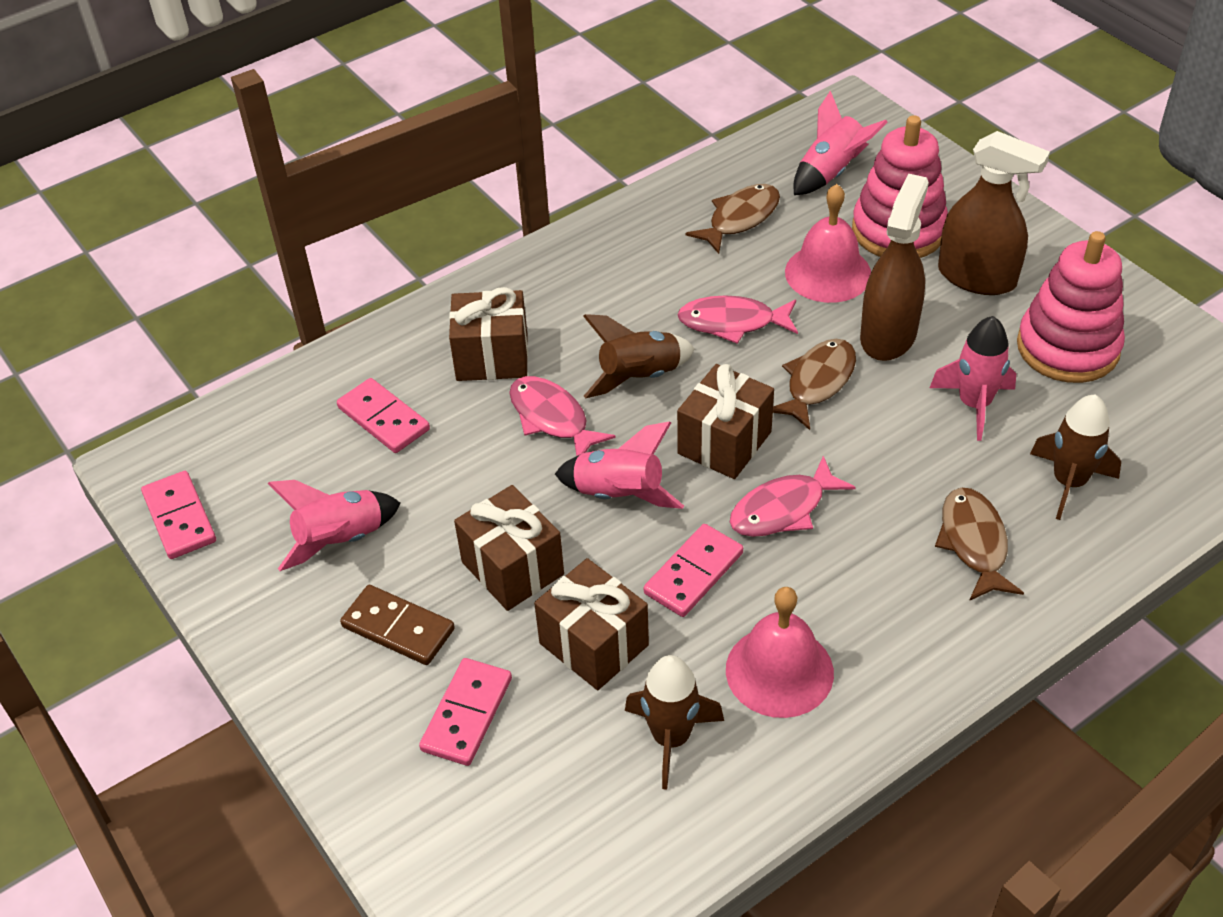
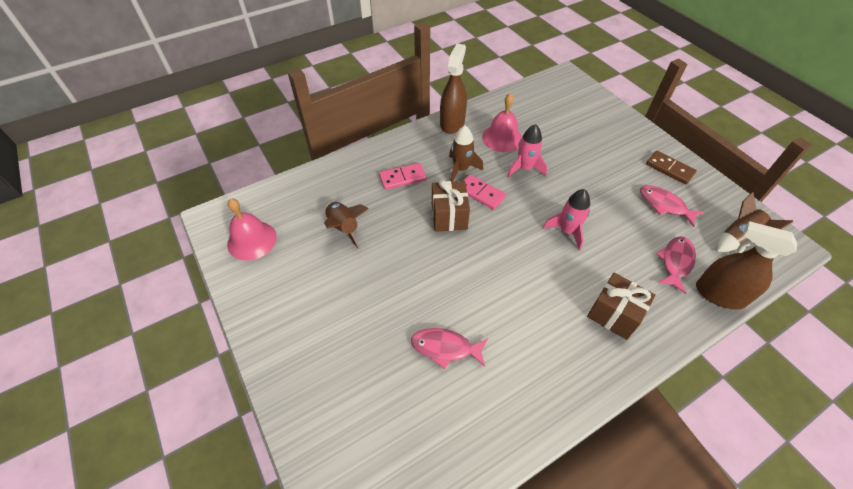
brown fish: [685,184,780,254] [773,339,856,430] [935,488,1024,601] = 3 -> none = 0
brown gift: [449,287,528,381] [454,485,564,611] [534,558,649,690] [677,364,774,479] = 4 -> [432,180,470,232] [587,273,656,340] = 2
pink domino: [141,471,216,559] [337,378,430,453] [419,658,512,766] [644,524,743,617] = 4 -> [379,163,427,190] [463,174,506,210] = 2
pink rocket: [268,480,401,571] [555,421,684,509] [794,91,888,195] [930,316,1017,441] = 4 -> [507,124,547,178] [543,189,590,250] = 2
pink stacking toy: [852,115,948,258] [1017,231,1125,383] = 2 -> none = 0

